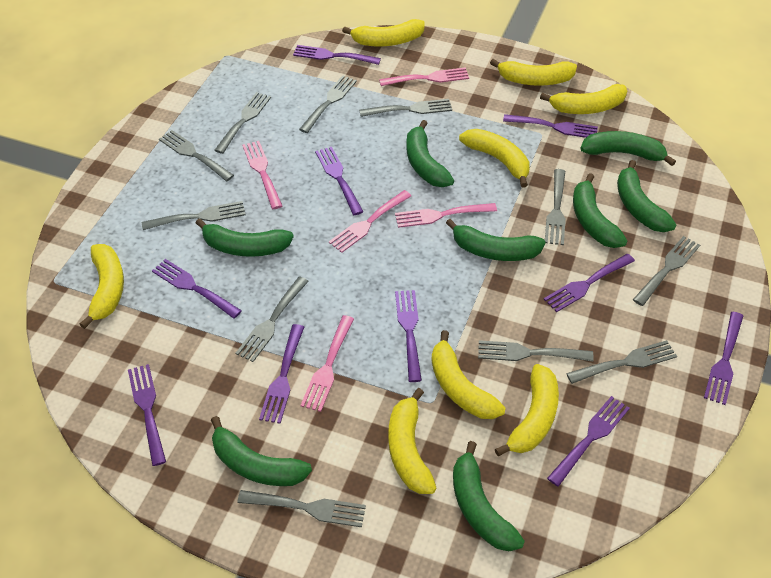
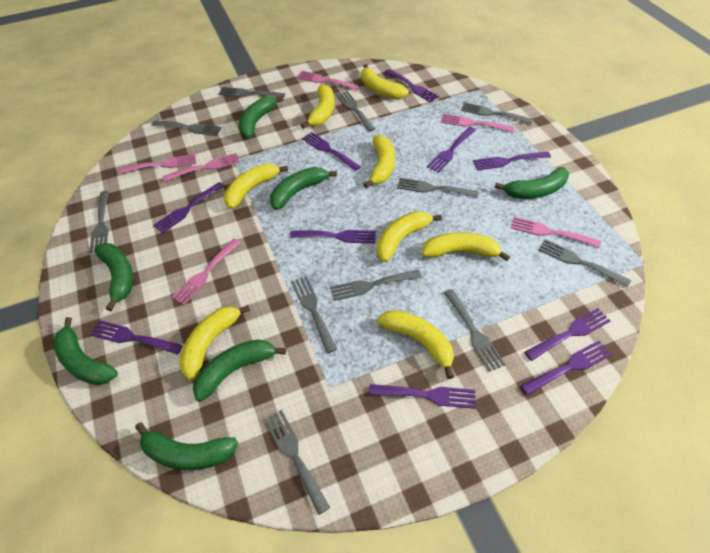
green banana: [196,218,294,257] [211,416,312,486] [406,120,454,187] [446,219,546,261] [453,441,525,551] [573,173,627,248] [580,131,676,166] [617,160,676,232] = 8 -> [53,317,118,385] [94,243,133,311] [135,422,238,470] [193,339,286,402] [239,96,284,138] [270,167,337,210] [495,167,569,199] = 7
pink fork: [242,141,282,209] [300,315,354,412] [329,190,411,253] [379,67,469,86] [395,203,497,228] = 5 -> [118,154,196,174] [163,153,240,182] [172,238,241,305] [296,71,359,90] [441,114,515,133] [511,217,601,248] = 6

